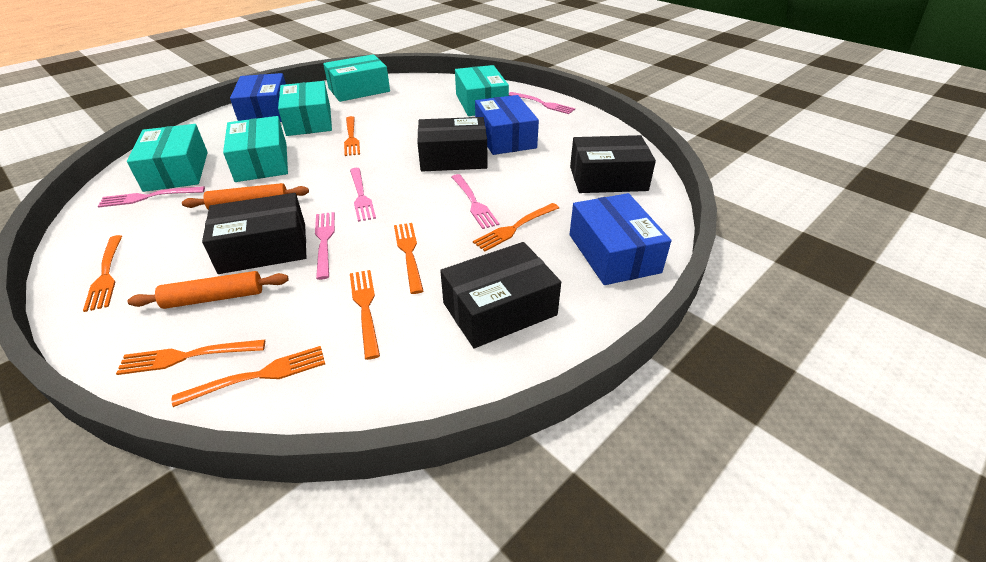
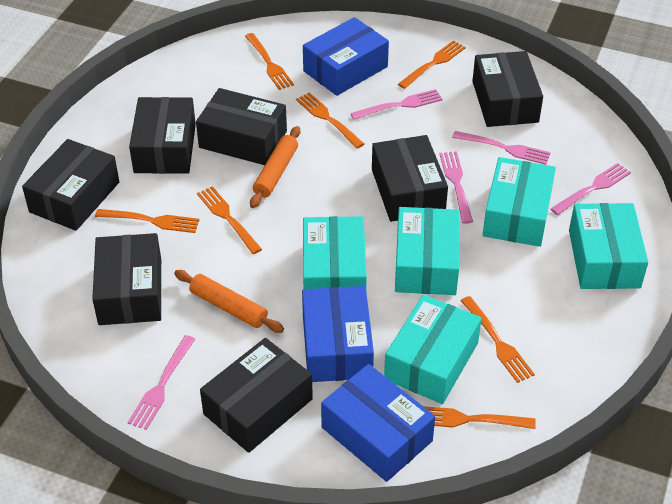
black box: [202,193,306,274] [417,117,488,171] [440,242,561,348] [570,135,656,193] = 4 -> [22,139,119,231] [92,233,161,325] [129,97,196,174] [196,88,287,165] [200,338,313,453] [372,135,448,222] [472,51,543,127] = 7

